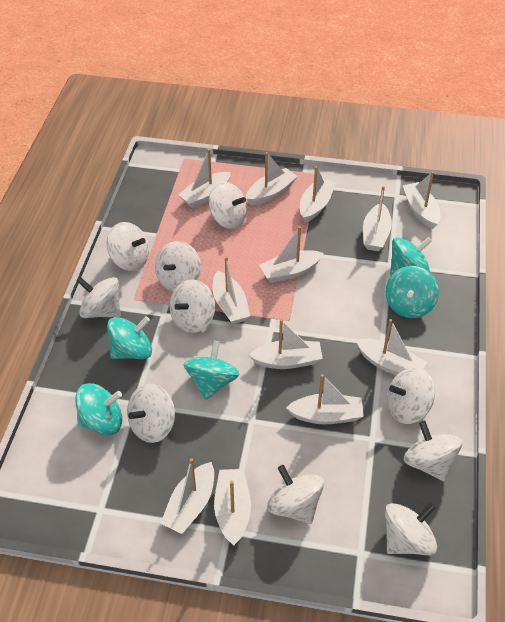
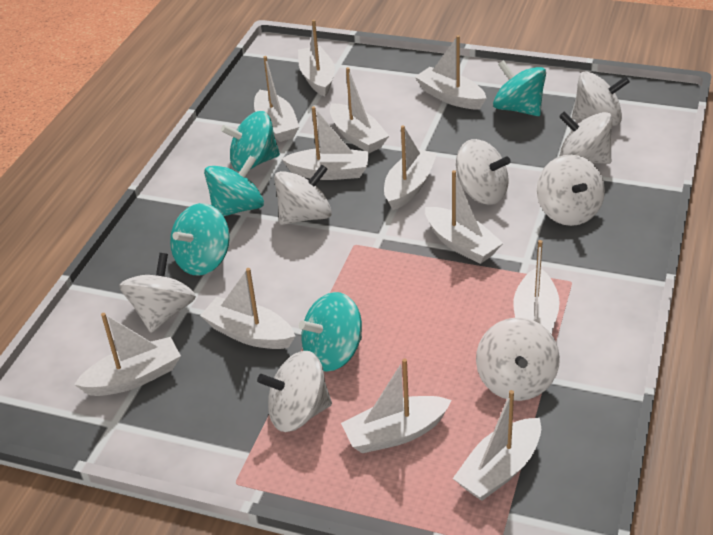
white spinning top: [77,277,121,318] [107,222,149,271] [127,383,175,443] [155,241,201,292] [169,279,215,333] [209,182,247,229] [267,465,324,524] [385,503,437,555] [387,367,435,424] [404,420,462,481] = 10 -> [119,253,196,333] [257,351,332,432] [274,165,332,225] [456,139,511,205] [476,317,560,401] [537,155,605,226] [559,111,612,164] [572,71,630,126] = 8

